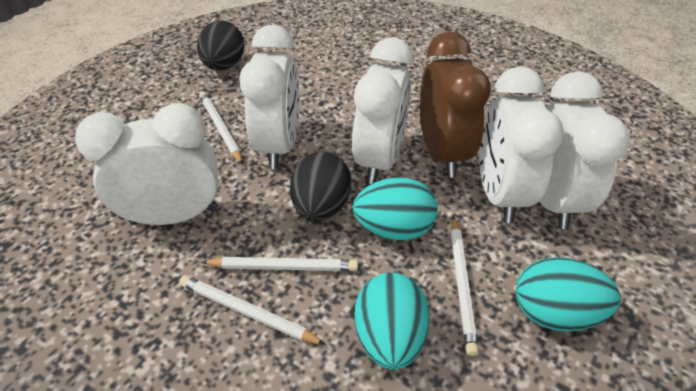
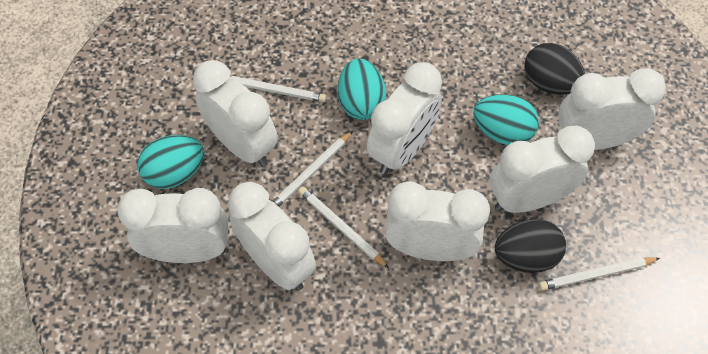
brown clock: [420,31,491,178] = 1 -> none = 0
white clock: [75,103,218,225] [239,24,299,169] [352,37,413,184] [479,67,564,223] [540,71,630,229] = 5 -> [117,188,228,263] [193,60,278,167] [228,182,316,291] [367,62,442,175] [385,182,490,261] [490,126,595,213] [558,68,666,150] = 7

